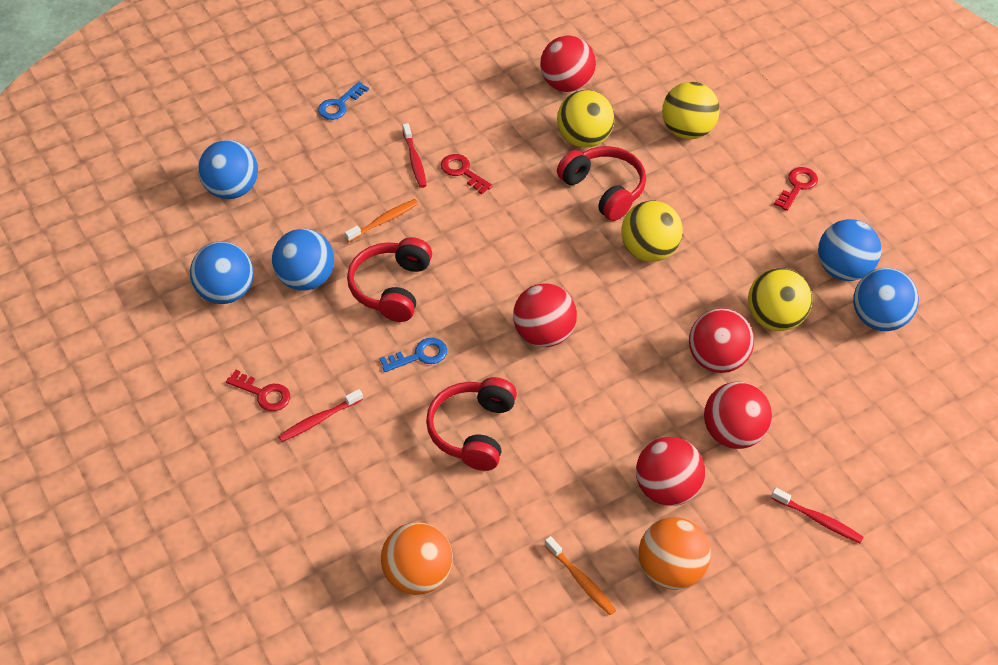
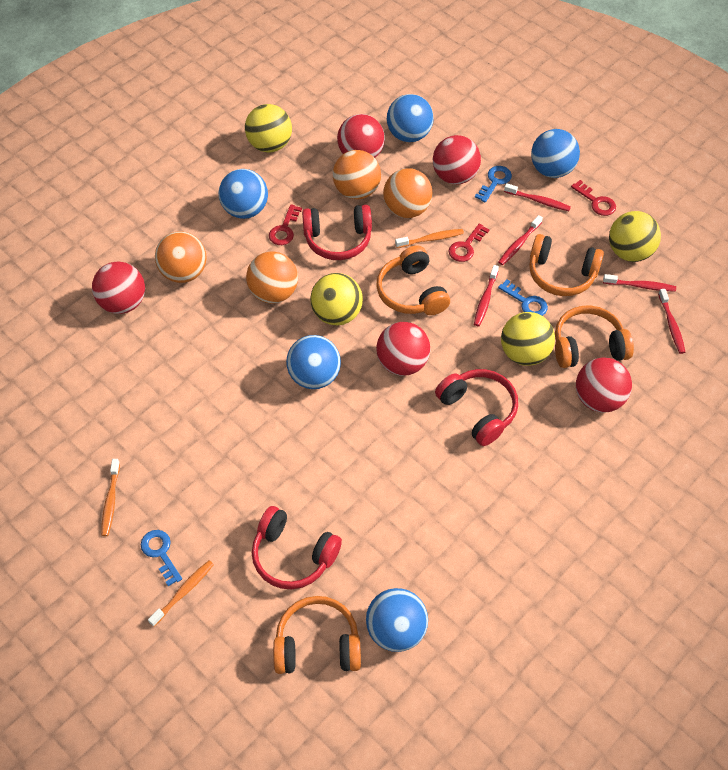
blue key: [318,82,369,120] [380,338,447,372] = 2 -> [141,530,182,586] [475,166,512,203] [498,279,548,316] = 3
orange ball: [381,522,453,595] [639,517,711,590] = 2 -> [155,231,207,283] [246,251,298,304] [333,150,381,199] [383,168,432,218] = 4
orange headphones: none = 0 -> [273,596,361,674] [376,245,450,315] [529,234,604,296] [555,306,634,368] = 4
orange toothbrush: [345,199,418,242] [544,536,616,615] = 2 -> [101,459,120,536] [148,560,214,627] [395,229,464,248] = 3
red toothbrush: [278,389,363,442] [403,123,427,188] [771,488,864,543] = 3 -> [474,265,499,326] [498,215,543,265] [504,183,571,211] [603,274,676,292] [658,289,685,354] = 5

